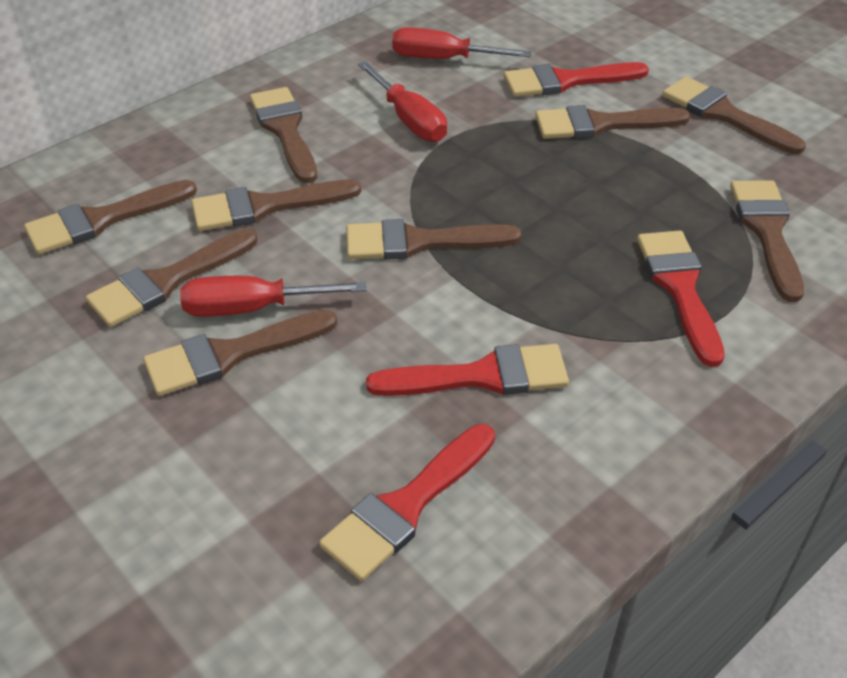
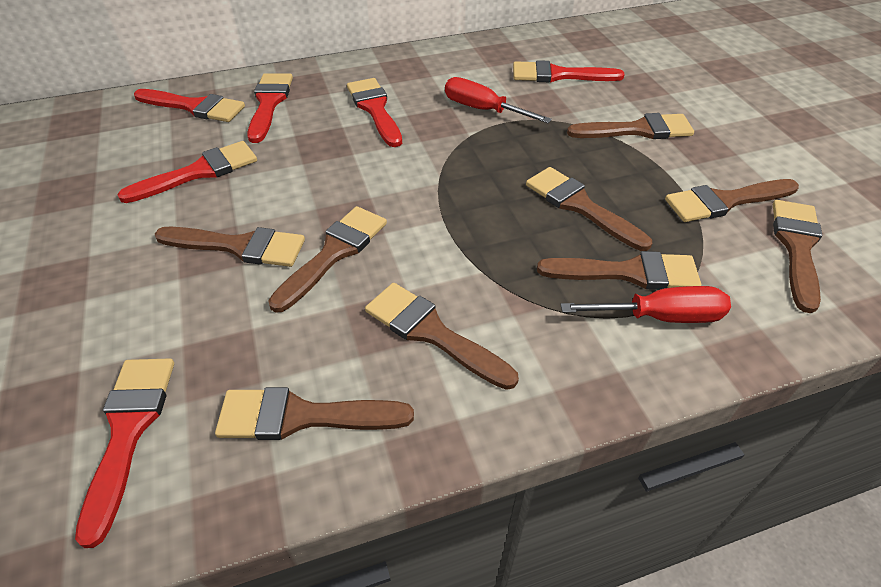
red brush: [319,424,495,581] [366,344,569,396] [504,62,649,97] [637,231,725,367] = 4 -> [75,358,174,548] [117,141,257,203] [134,89,245,122] [247,73,293,143] [347,78,402,147] [513,60,625,83] = 6
red screwdriver: [180,276,366,317] [358,61,447,142] [392,27,532,59] = 3 -> [445,77,552,123] [560,286,731,323] = 2

